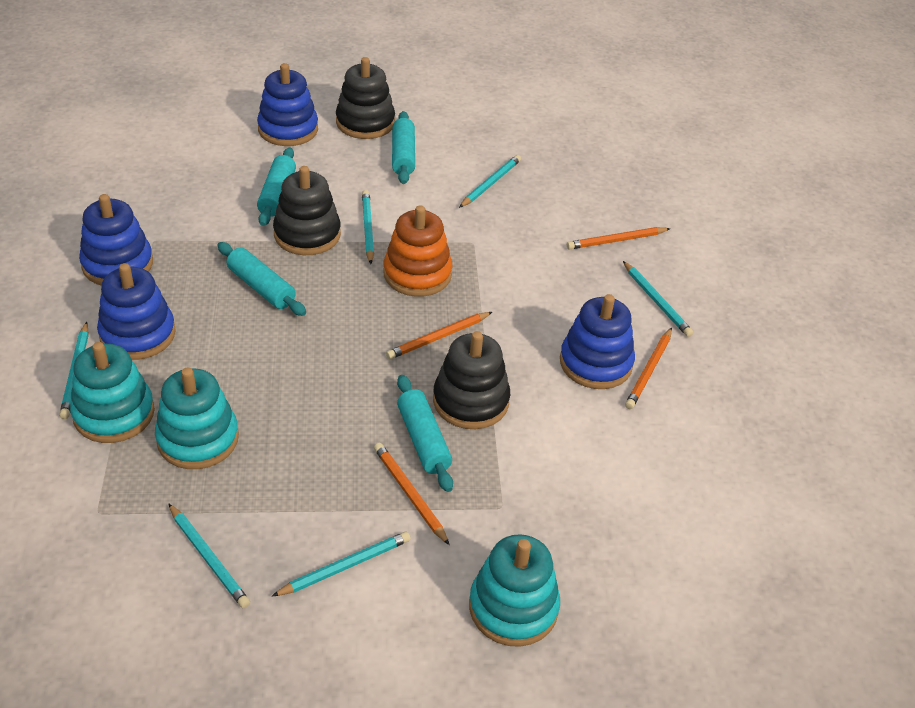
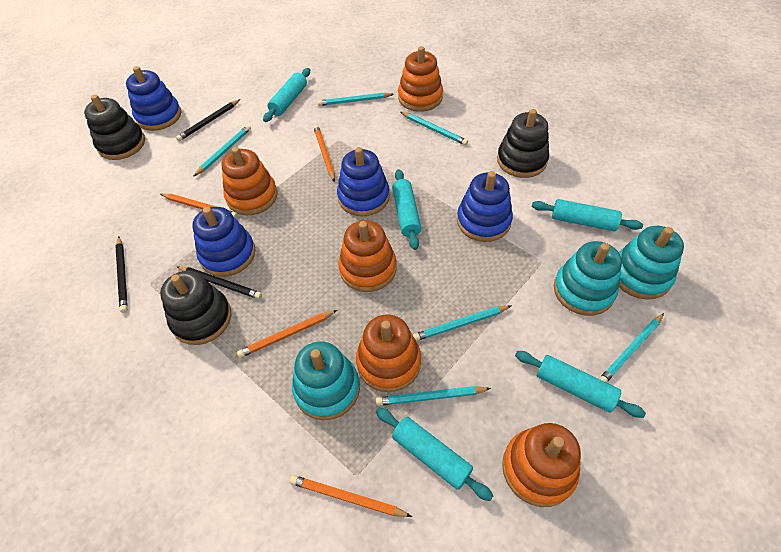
black pencil: none = 0 -> [115,236,128,313] [176,99,240,141] [176,266,262,299] = 3
orange stacking toy: [383,205,452,297] = 1 -> [221,147,278,215] [338,220,397,292] [356,315,421,392] [398,46,443,112] [502,423,581,507] = 5
turquoise rolling pin: [217,242,306,316] [257,147,296,226] [392,111,415,184] [397,375,453,492] = 4 -> [263,68,310,122] [376,408,493,501] [392,169,421,250] [515,351,646,418] [532,199,643,231] = 5

